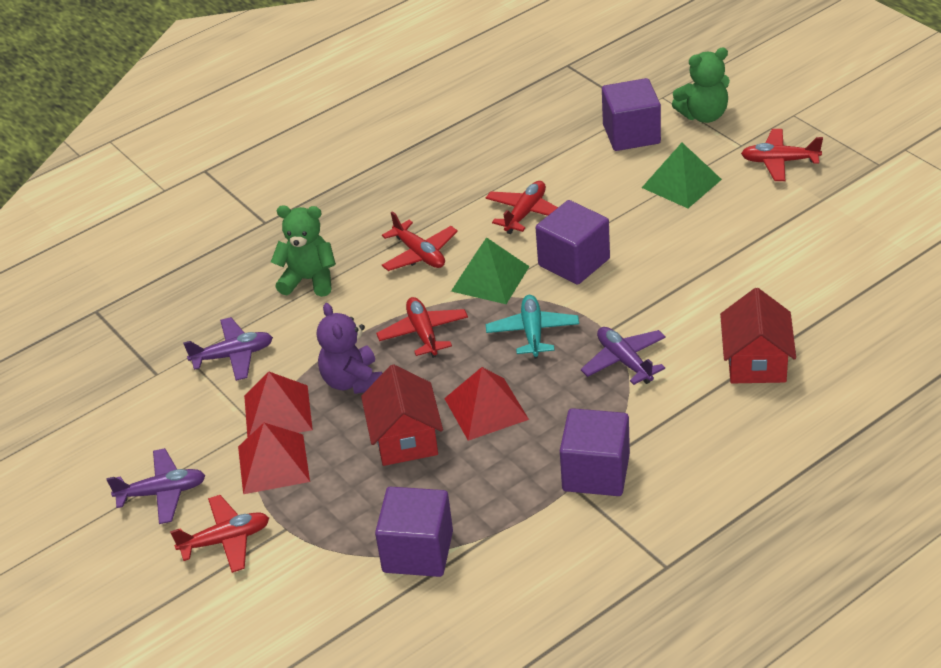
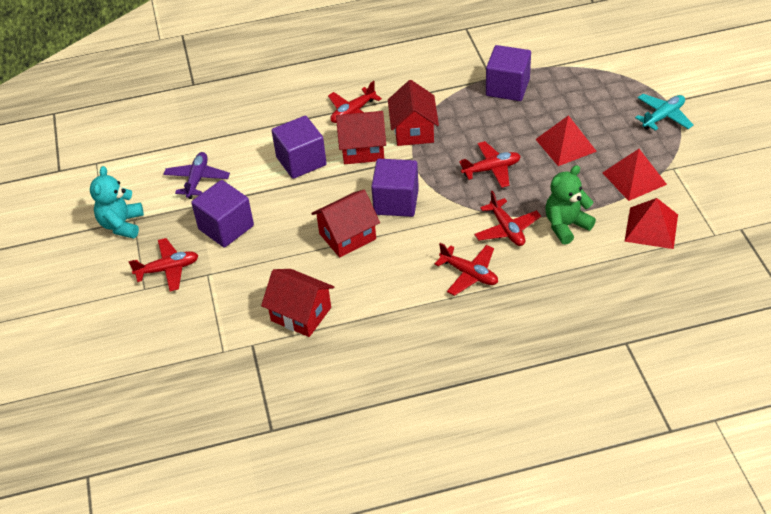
green pyramid: [451,237,530,304] [642,143,722,208] = 2 -> none = 0
green teddy bear: [271,205,336,297] [672,48,730,123] = 2 -> [545,165,596,245] = 1
purple plane: [107,448,206,524] [183,317,273,381] [581,327,666,385] = 3 -> [163,152,230,199] = 1
purple teddy bear: [317,303,382,394] = 1 -> none = 0
red house: [361,364,443,466] [720,288,796,383] = 2 -> [261,269,334,337] [311,190,380,258] [336,111,386,164] [388,80,439,146] = 4
turquoise teddy bear: none = 0 -> [90,166,144,239] = 1

